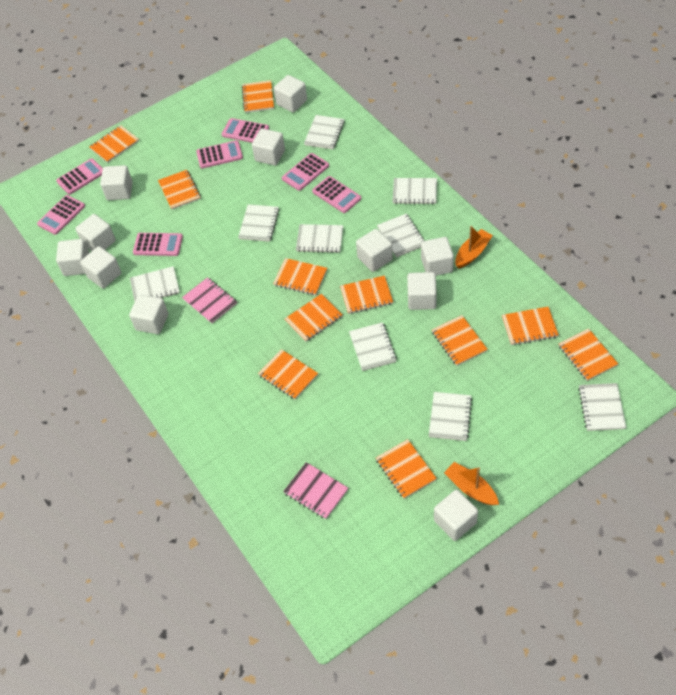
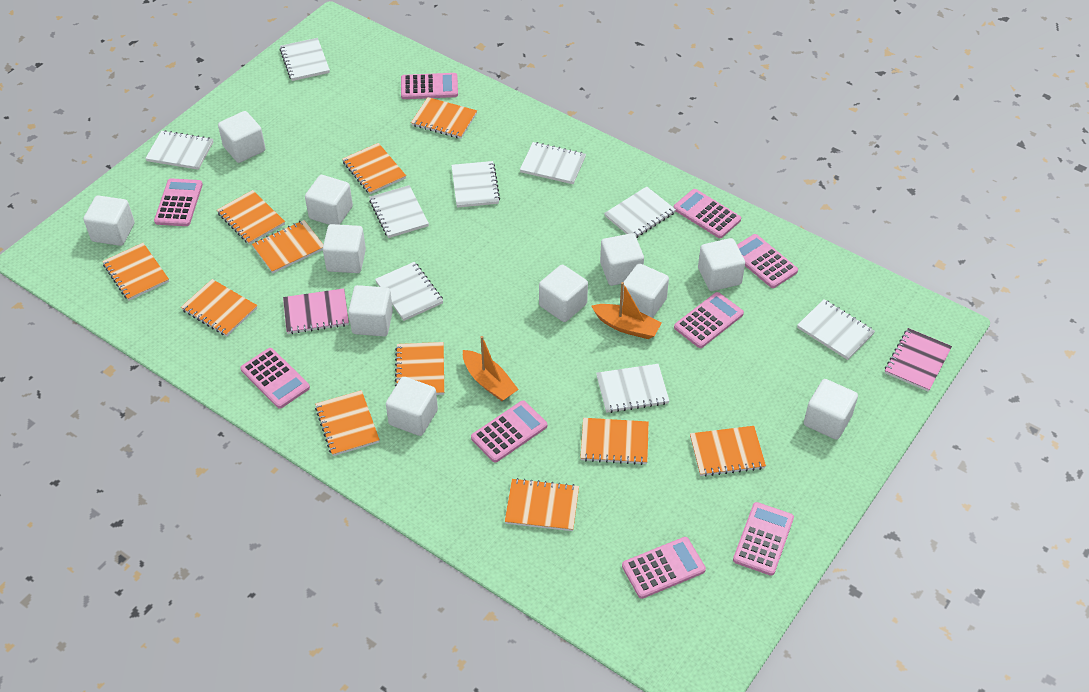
pink calculator: [37,195,85,235] [56,158,103,195] [133,233,183,256] [196,140,243,168] [222,118,269,143] [282,153,329,191] [312,176,361,213] = 7 -> [154,178,203,226] [240,348,310,409] [401,73,458,99] [471,401,547,462] [622,537,706,599] [674,189,741,238] [674,292,744,348] [733,502,794,576] [737,234,798,288] = 9

